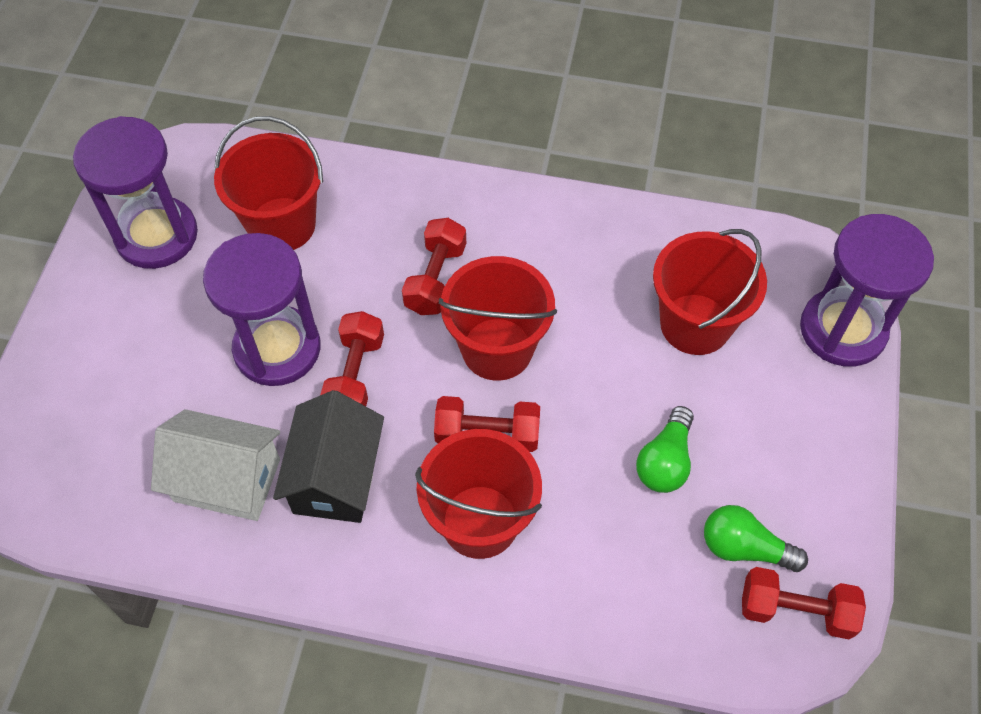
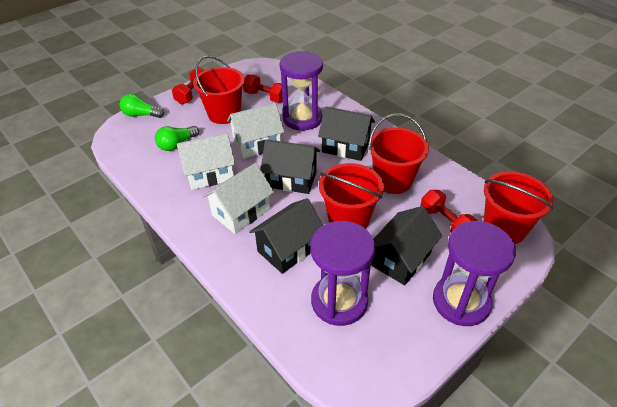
black house: [273,390,384,523] = 1 -> [249,198,323,274] [261,139,320,194] [318,106,375,161] [371,206,442,285] = 4
red dumbbell: [320,311,384,406] [402,218,466,315] [434,396,540,452] [742,567,866,639] = 4 -> [172,67,205,105] [243,75,283,103] [420,190,477,232] = 3
white house: [151,409,280,521] = 1 -> [177,133,235,190] [203,163,274,234] [227,103,284,159] = 3

